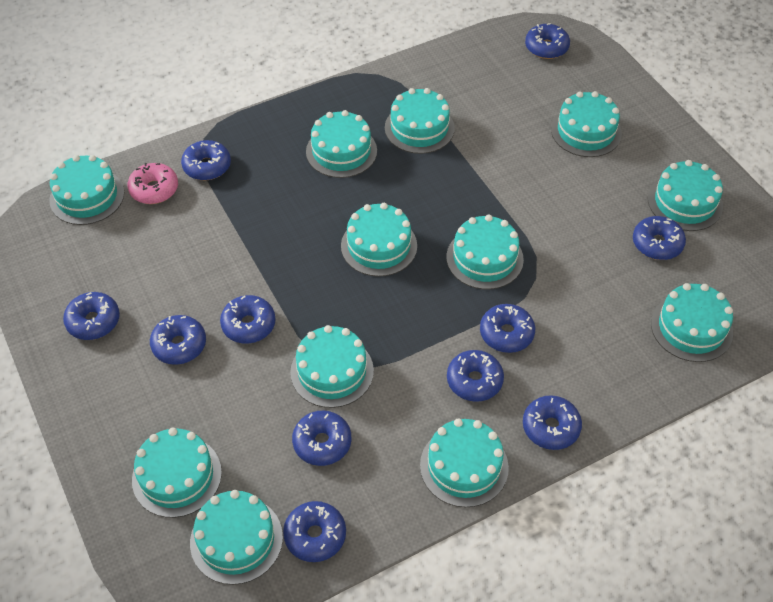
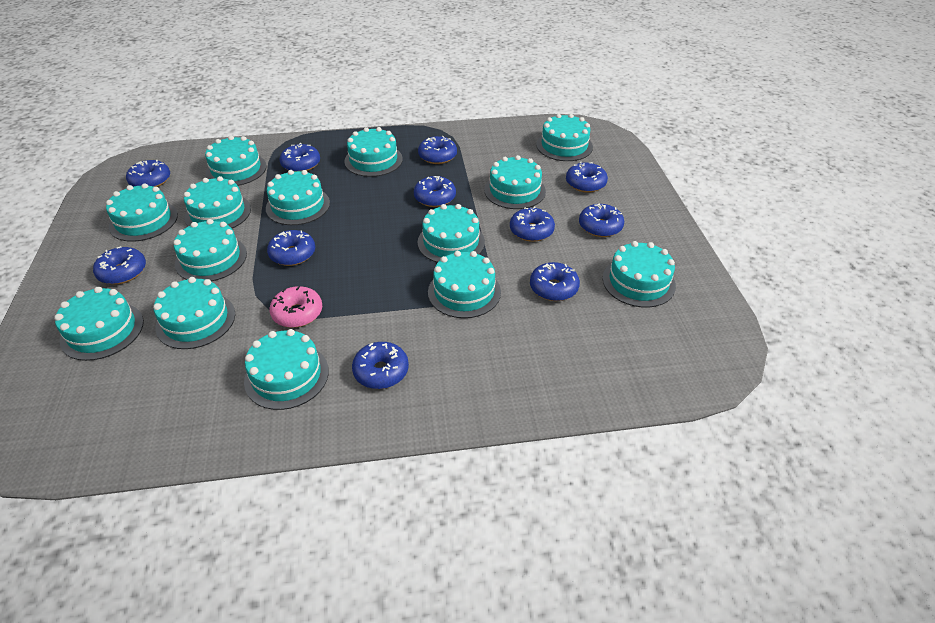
turquoise cake: [49,155,124,225] [132,428,222,518] [190,490,283,585] [290,325,374,408] [306,110,377,178] [341,203,417,277] [385,88,455,154] [420,418,509,507] [446,215,524,289] [551,91,622,157] [648,160,723,231] [651,283,733,362] = 12 -> [54,287,144,361] [106,183,178,242] [153,277,235,349] [173,219,247,281] [184,176,251,228] [205,136,267,186] [244,329,329,410] [266,170,330,225] [344,127,403,177] [418,204,485,263] [428,251,501,318] [484,155,546,209] [536,114,593,161] [603,241,676,308] = 14

